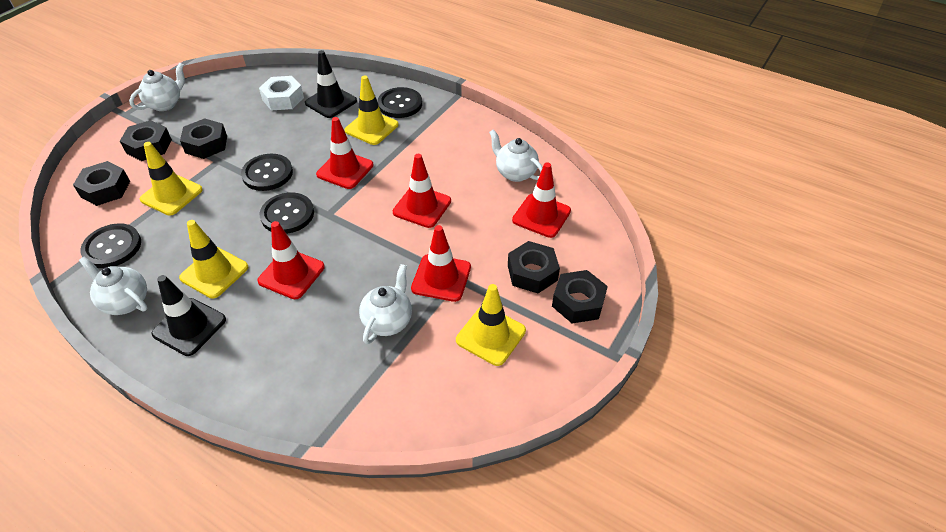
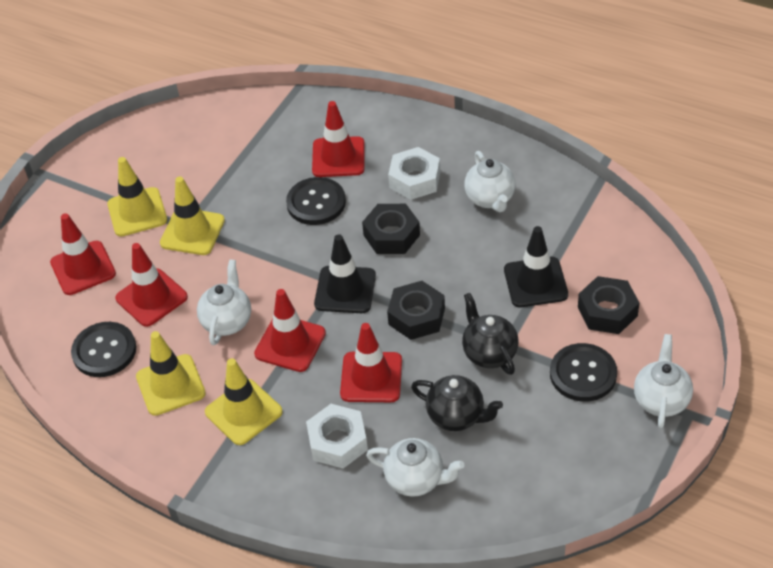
black button: [80,223,141,268] [241,154,293,191] [260,192,314,234] [378,87,422,118] = 4 -> [71,322,136,377] [286,177,346,225] [550,343,617,402] = 3
black nut: [73,161,130,206] [120,120,172,161] [180,118,227,159] [508,241,560,293] [552,270,608,323] = 5 -> [362,204,420,254] [387,281,445,340] [578,276,639,334] = 3
black teapot: none = 0 -> [411,375,503,431] [462,293,519,375] = 2
white nut: [259,76,304,110] = 1 -> [306,404,368,469] [388,147,440,200] = 2

